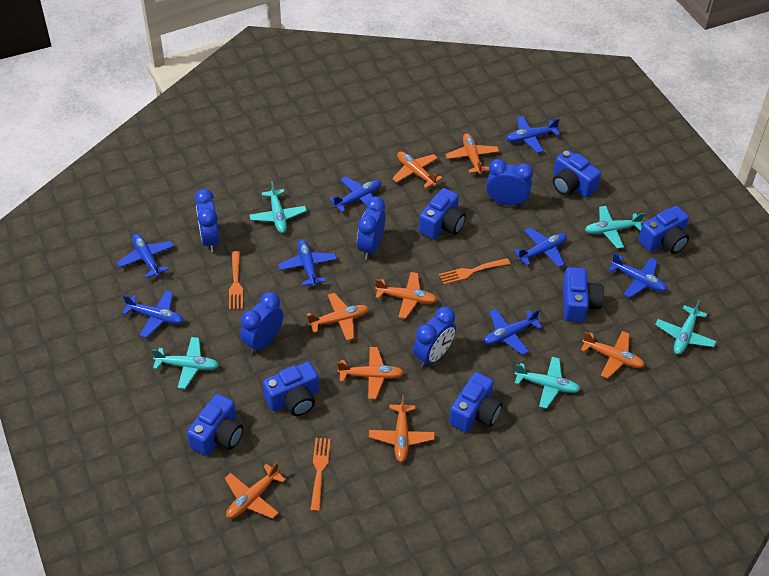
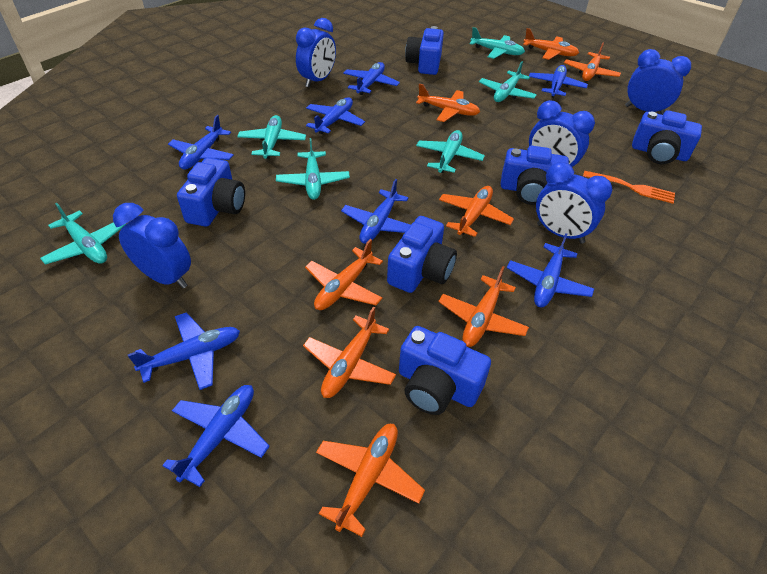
blue camera: [187,394,243,456] [263,362,319,416] [419,188,466,239] [449,372,502,432] [553,150,601,197] [563,267,604,322] [638,206,689,254] = 7 -> [177,158,245,227] [387,216,457,293] [399,326,491,415] [405,26,444,75] [501,146,569,205] [632,110,702,164] = 6
orange fork: [229,251,243,310] [310,438,331,511] [439,258,510,285] = 3 -> [583,171,675,204] = 1
turquoise plane: [152,337,219,389] [249,181,307,233] [515,357,581,409] [585,206,645,249] [655,300,717,354] = 5 -> [40,203,126,264] [237,115,306,159] [276,138,350,200] [416,130,485,173] [470,27,525,59] [479,61,537,102] = 6

